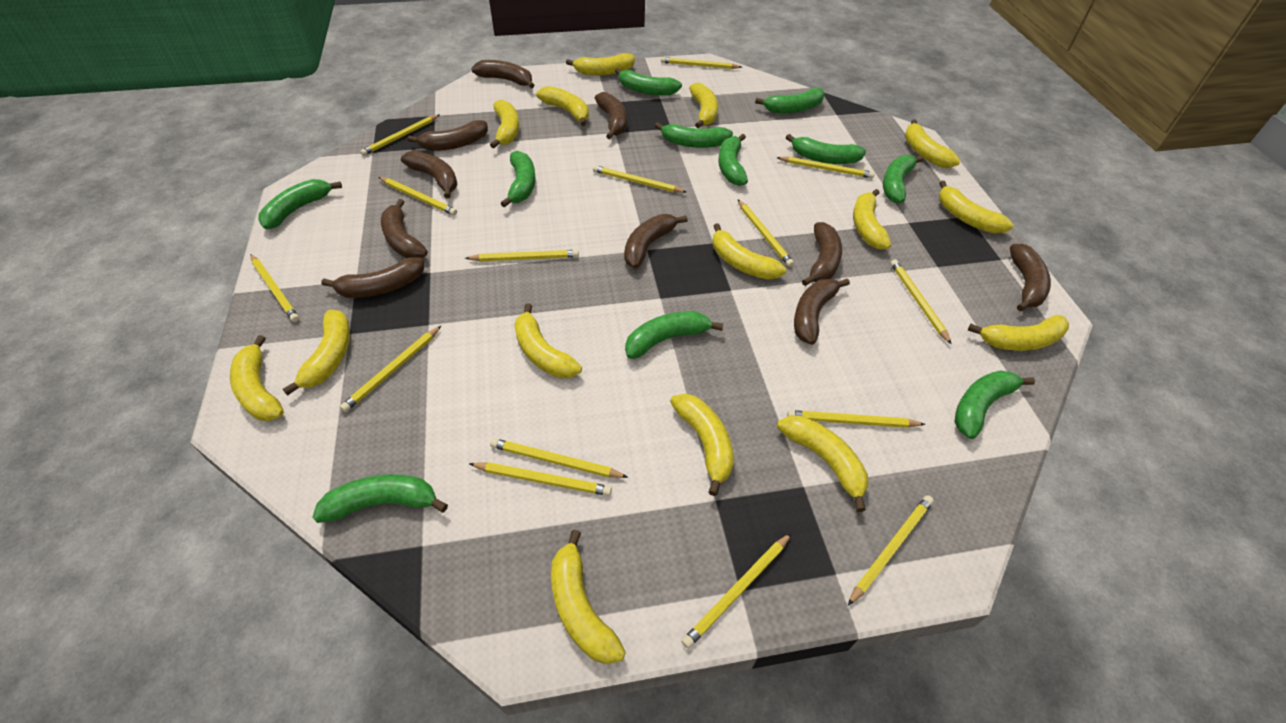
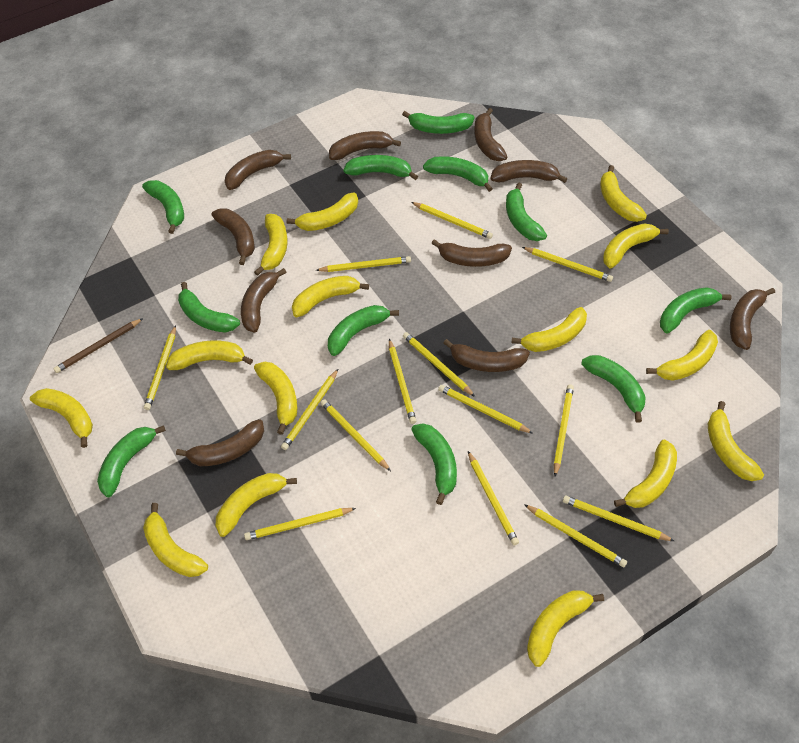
brown pencil: none = 0 -> [53,318,143,373] = 1
yellow pencil: [250,254,299,322] [340,326,441,412] [360,115,439,156] [379,177,457,215] [465,250,579,261] [469,462,612,496] [490,438,628,478] [593,165,686,193] [661,57,742,69] [681,533,791,649] [738,200,794,267] [776,156,875,178] [787,410,926,428] [848,495,934,606] [890,259,952,344] = 15 -> [144,325,176,410] [244,508,356,540] [281,369,338,450] [316,256,411,272] [320,399,391,471] [389,339,416,424] [403,332,475,397] [411,202,493,239] [438,385,533,433] [468,451,519,546] [522,247,613,282] [524,504,627,567] [553,384,574,477] [563,496,674,541] = 14

